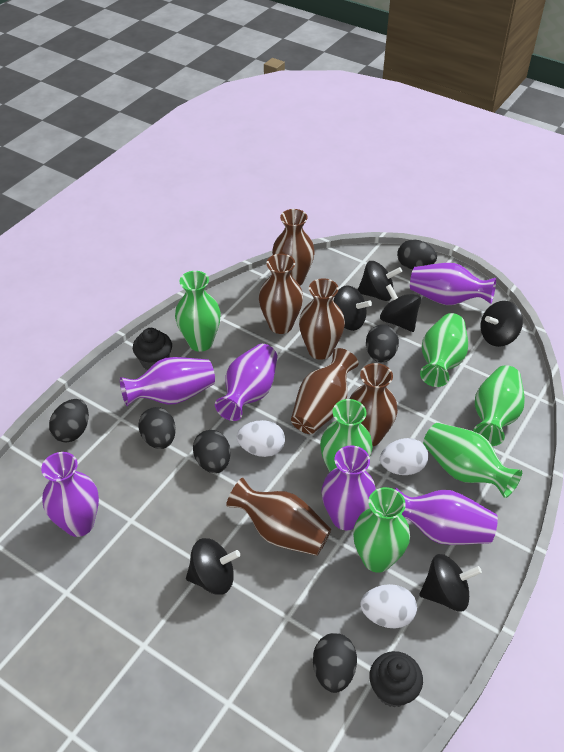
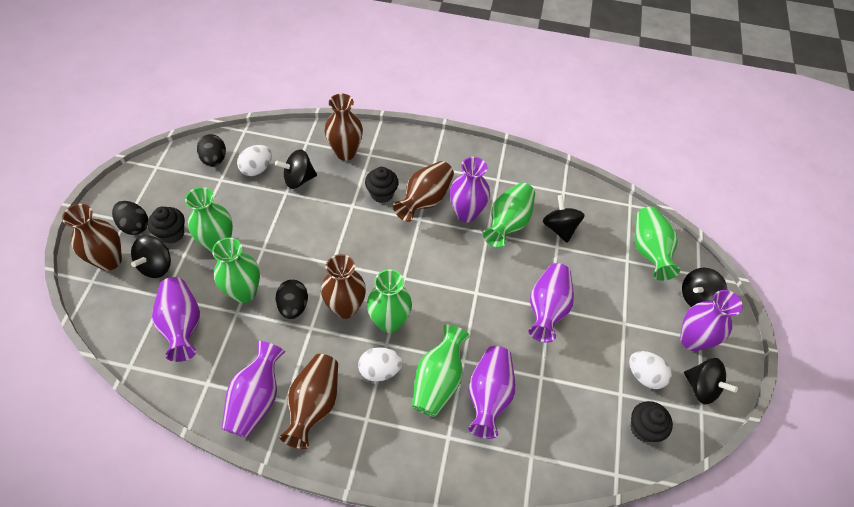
black cupcake: [133,328,172,370] [369,651,423,708] = 2 -> [148,207,185,244] [365,167,399,203] [630,401,673,442] = 3
black egg: [49,399,89,443] [139,407,176,449] [193,430,231,473] [313,633,357,693] [366,324,399,362] [397,239,437,269] = 6 -> [112,201,148,235] [197,134,226,167] [275,279,308,319] = 3
black spinning top: [186,538,240,595] [334,285,372,331] [358,261,402,301] [380,284,421,332] [419,554,482,612] [481,301,523,347] = 6 -> [131,235,171,278] [275,149,317,189] [543,195,585,243] [682,268,728,307] [684,358,738,404] = 5
brown vase: [226,478,331,556] [259,254,303,334] [272,209,315,286] [291,348,359,434] [299,278,345,360] [350,363,398,446] = 6 -> [62,204,122,271] [279,354,338,449] [321,254,366,319] [324,93,363,161] [393,161,454,222] = 5

